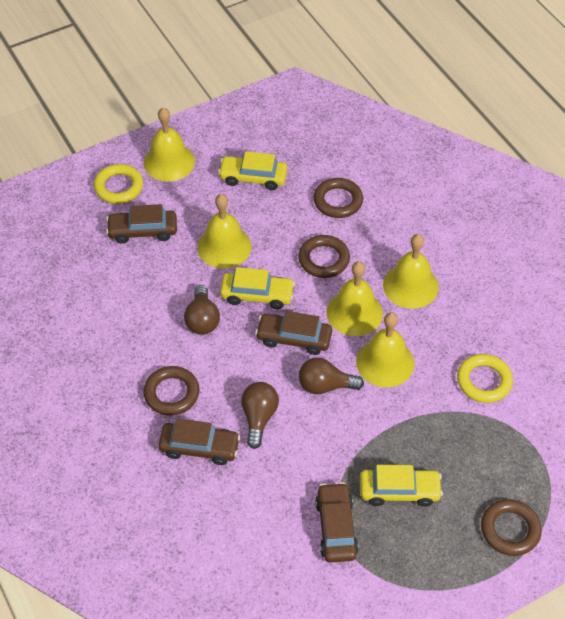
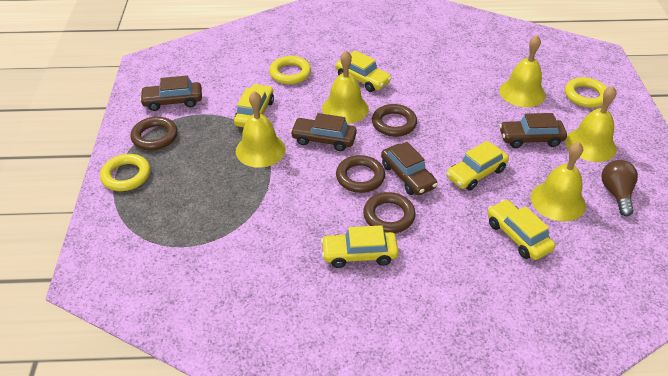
brown light bulb: [184,285,220,335] [241,382,279,449] [299,357,364,395] = 3 -> [601,160,638,216] = 1
yellow car: [218,151,287,190] [220,267,295,309] [360,465,443,507] = 3 -> [234,84,274,127] [321,225,399,268] [335,50,392,92] [446,141,509,191] [488,199,555,260] = 5
yellow ring: [94,164,143,204] [457,354,513,403] = 2 -> [100,154,150,191] [269,56,311,84] [565,77,607,108] = 3

